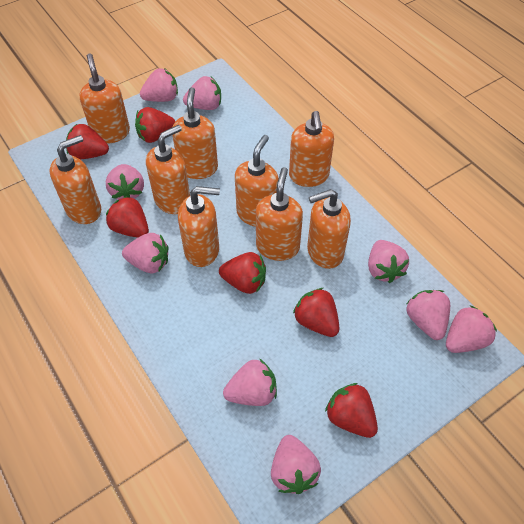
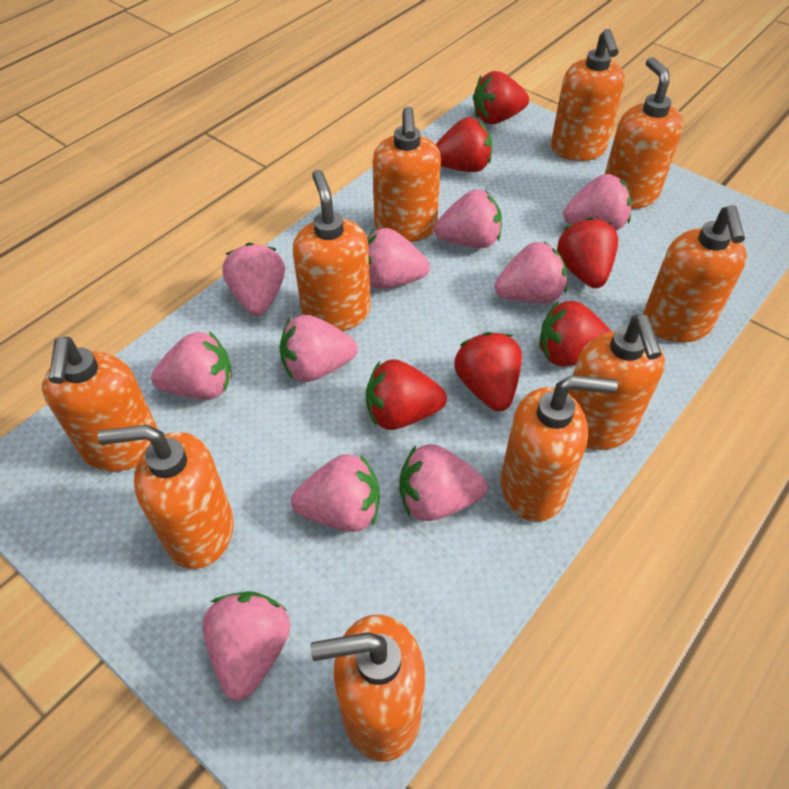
orange soap dispenser: [50,135,101,224] [80,53,130,143] [146,125,190,214] [172,87,218,179] [178,186,220,267] [235,135,279,227] [256,167,303,261] [289,111,334,187] [307,189,351,269] = 9 -> [42,337,158,471] [98,425,234,569] [293,170,371,331] [310,615,426,762] [373,107,441,242] [501,375,618,522] [551,29,625,161] [568,315,665,450] [605,57,684,209] [643,205,747,342] = 10
pink strawberry: [106,164,144,200] [122,233,168,273] [140,68,178,102] [183,76,221,110] [223,359,277,406] [271,435,321,494] [368,240,409,283] [406,290,450,340] [446,306,497,353] = 9 -> [151,331,232,399] [202,591,290,701] [222,243,285,316] [280,315,358,382] [291,454,380,532] [367,228,430,289] [399,444,487,521] [434,190,502,248] [495,242,567,303] [563,174,631,230] = 10

